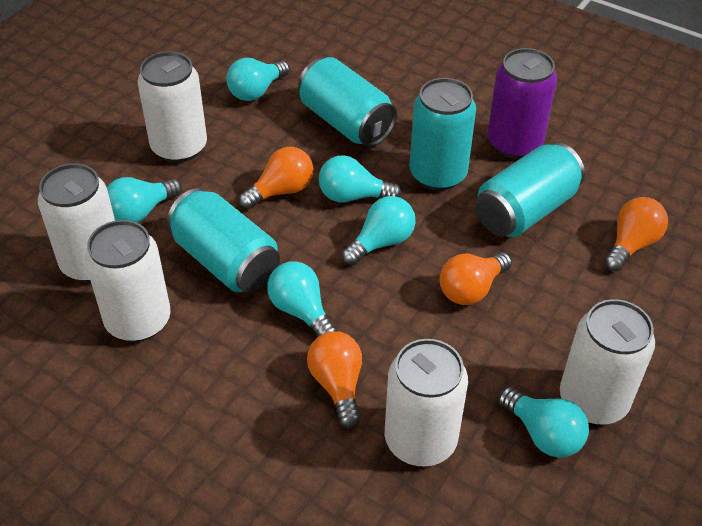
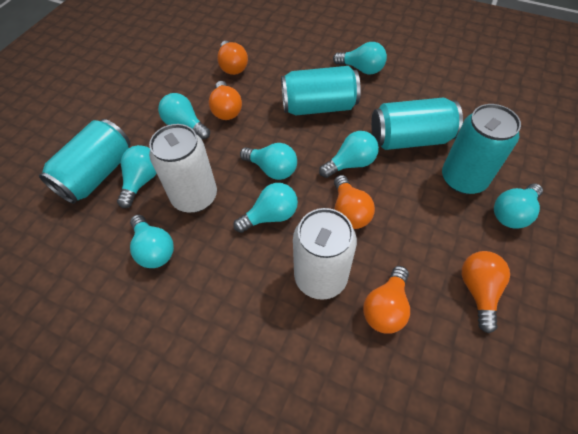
orange light bulb: [239,147,313,209] [307,331,362,428] [440,252,512,305] [604,197,668,271] = 4 -> [209,81,242,120] [217,41,248,75] [334,175,375,229] [363,266,410,334] [462,251,510,333] = 5
purple can: [488,48,557,159] = 1 -> none = 0
turquoise light bulb: [107,177,182,223] [226,58,290,101] [267,261,337,337] [319,155,402,202] [342,196,416,265] [498,387,589,458] = 6 -> [117,145,157,208] [130,215,174,268] [158,93,210,140] [233,183,298,233] [240,143,297,180] [319,131,379,178] [333,42,387,74] [494,183,543,229] = 8
white can: [38,163,115,282] [85,220,170,342] [137,51,207,163] [385,339,468,467] [560,299,655,425] = 5 -> [149,124,217,213] [293,208,357,300] = 2

